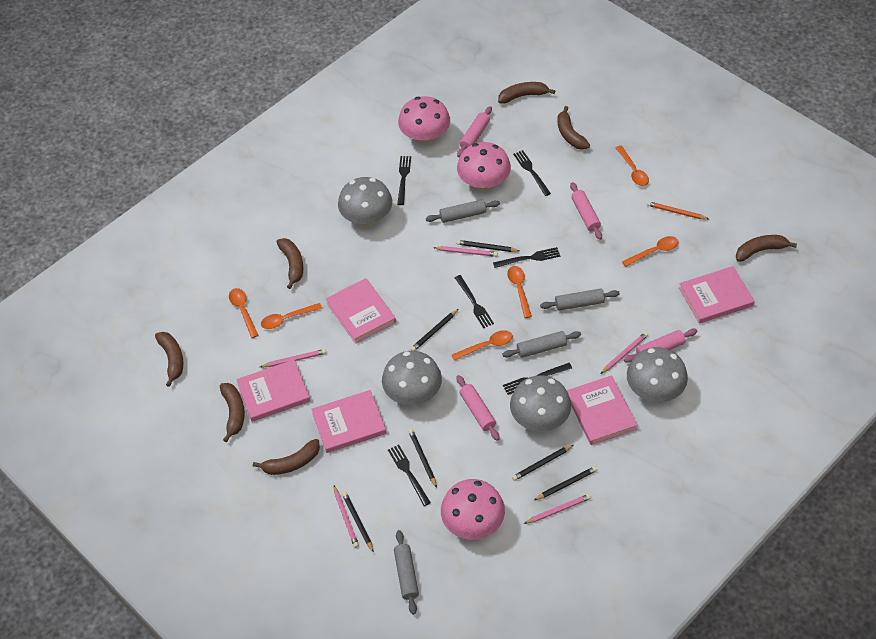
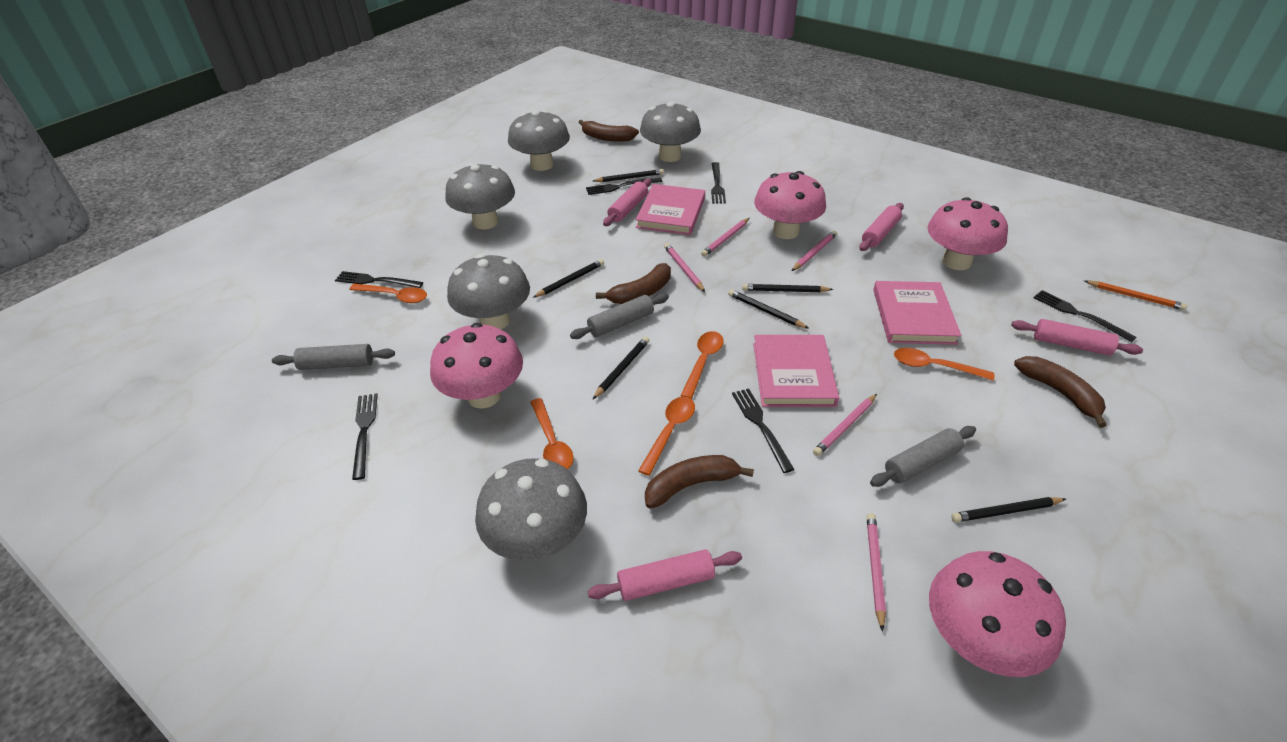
brown banana: [155,332,183,387] [220,383,245,442] [253,439,320,475] [277,238,303,289] [498,82,555,104] [557,106,590,150] [736,235,797,262] = 7 -> [578,120,639,142] [596,263,671,304] [645,455,754,509] [1014,356,1107,428] = 4
grey mushroom: [338,177,392,227] [382,351,442,405] [510,376,571,431] [627,347,688,402] = 4 -> [445,163,515,229] [447,254,530,329] [475,458,587,561] [508,110,570,171] [640,101,701,162] = 5
grey rolling pin: [394,530,419,615] [426,199,500,223] [502,331,581,358] [540,289,620,311] = 4 -> [272,344,395,370] [570,293,669,339] [870,426,976,487] = 3
orange spoon: [229,288,259,338] [261,303,322,329] [452,330,513,361] [507,266,532,318] [616,146,649,186] [622,236,679,267] = 6 -> [349,284,427,303] [530,398,574,470] [638,396,695,476] [680,331,724,399] [894,348,995,381] = 5
pink book: [236,360,310,422] [311,390,386,453] [326,278,396,344] [567,375,638,445] [679,266,755,323] = 5 -> [636,184,705,235] [753,335,839,407] [873,281,961,345] = 3
pink mushroom: [398,96,450,145] [441,479,505,540] [457,142,511,192] = 3 -> [430,323,523,409] [754,171,826,239] [927,197,1008,270] [929,551,1066,677] = 4

